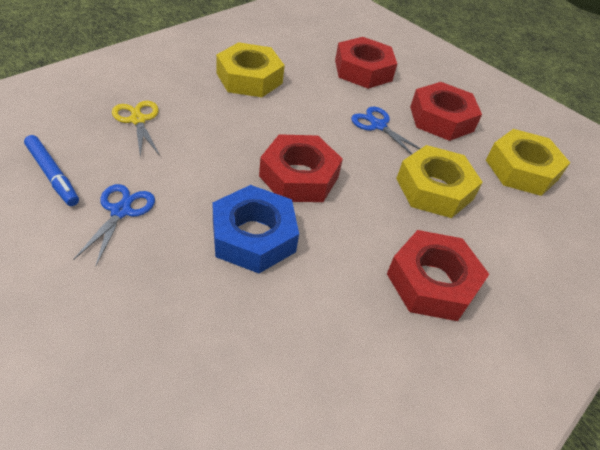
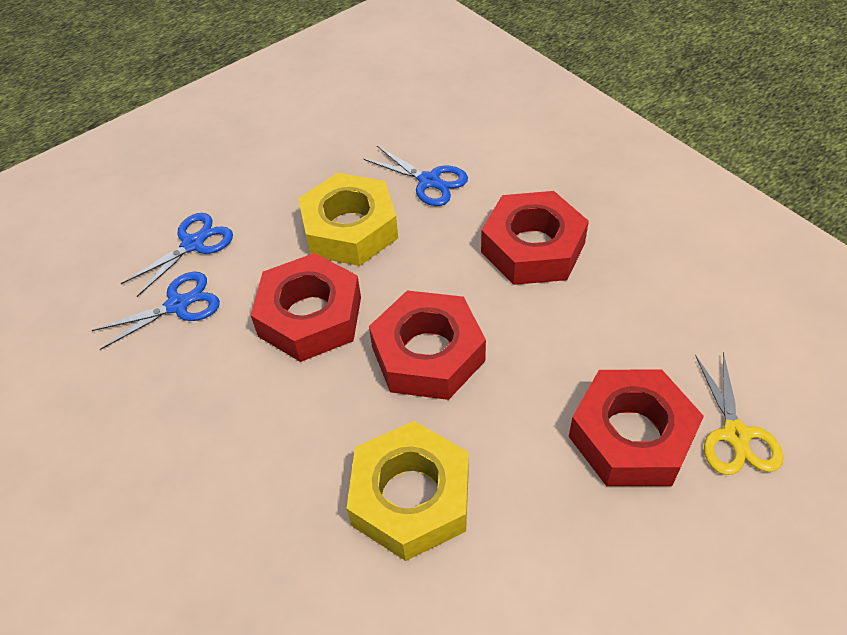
blue marker: [24,135,79,206] = 1 -> none = 0
blue nut: [213,185,299,273] = 1 -> none = 0
blue scissors: [73,184,155,266] [351,107,421,155] = 2 -> [91,272,220,350] [121,213,233,297] [363,146,468,206] = 3
yellow nut: [216,42,285,97] [396,145,483,218] [486,129,570,196] = 3 -> [298,173,398,266] [346,421,469,561] = 2

